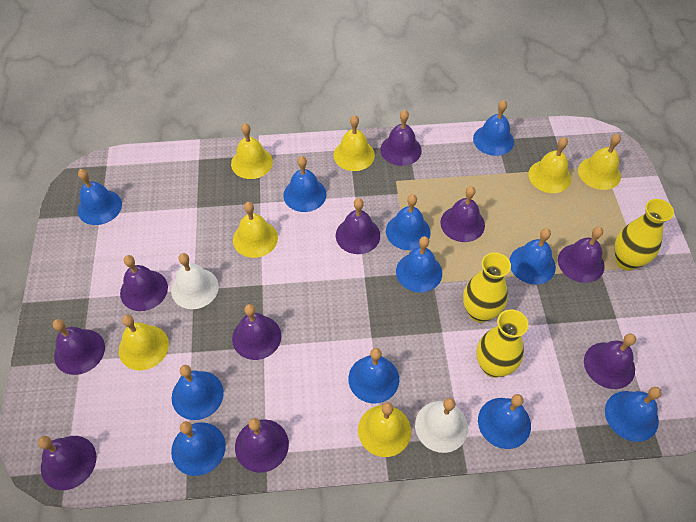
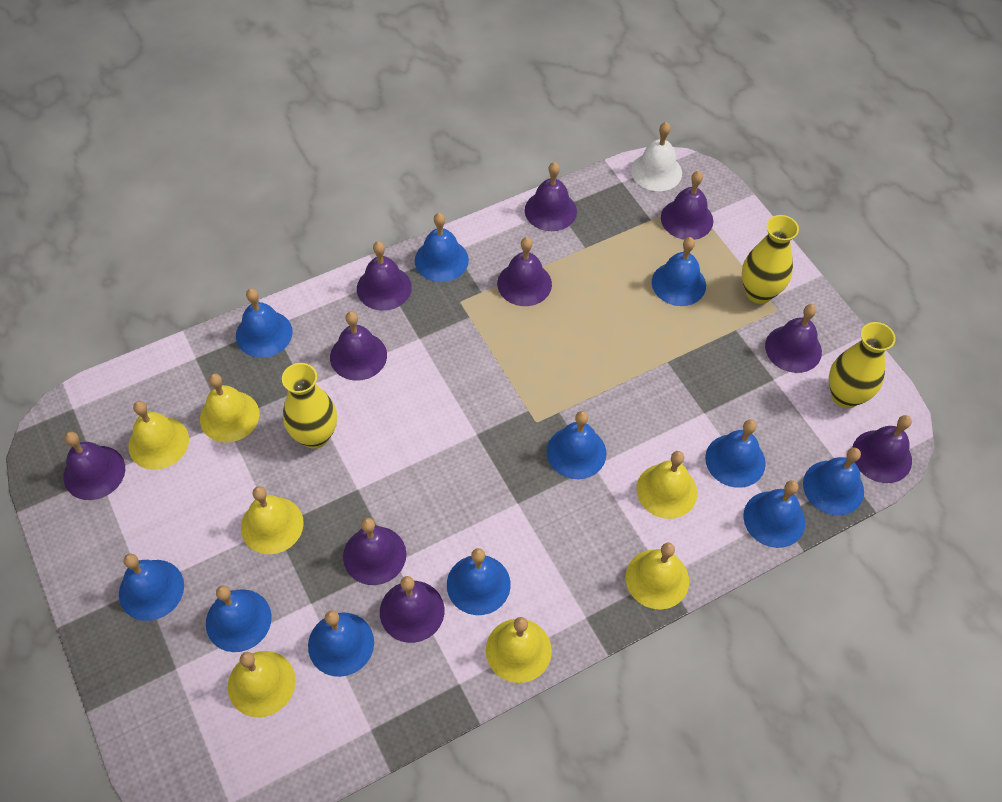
white bell: [171,253,219,309] [415,398,468,453] = 2 -> [631,122,682,191] = 1

